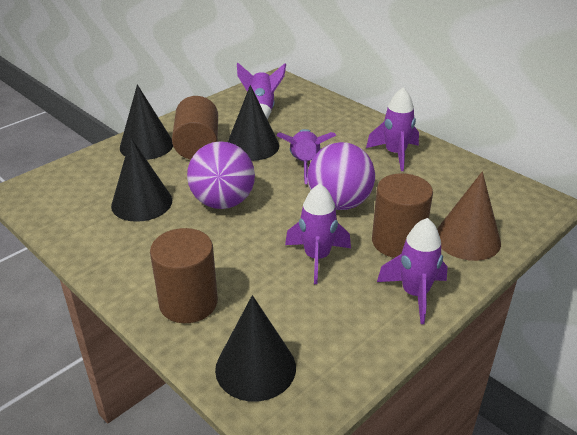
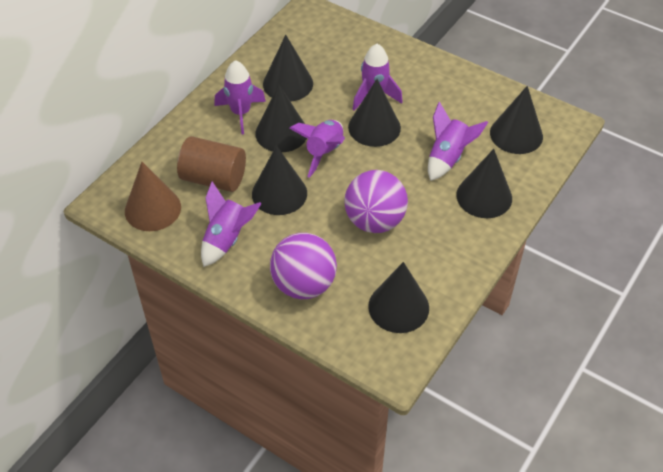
black cone: [111,138,172,222] [120,85,173,160] [215,295,296,402] [228,85,279,161] = 4 -> [252,146,307,215] [255,84,307,152] [263,35,313,102] [348,79,401,147] [368,262,429,333] [456,149,512,218] [490,86,543,154] = 7
brown cylinder: [150,228,218,323] [172,96,218,160] [372,173,433,258] = 3 -> [177,136,246,192] = 1

